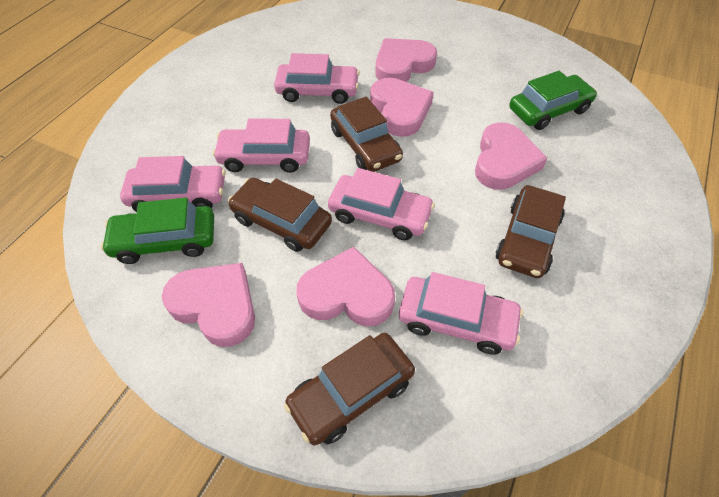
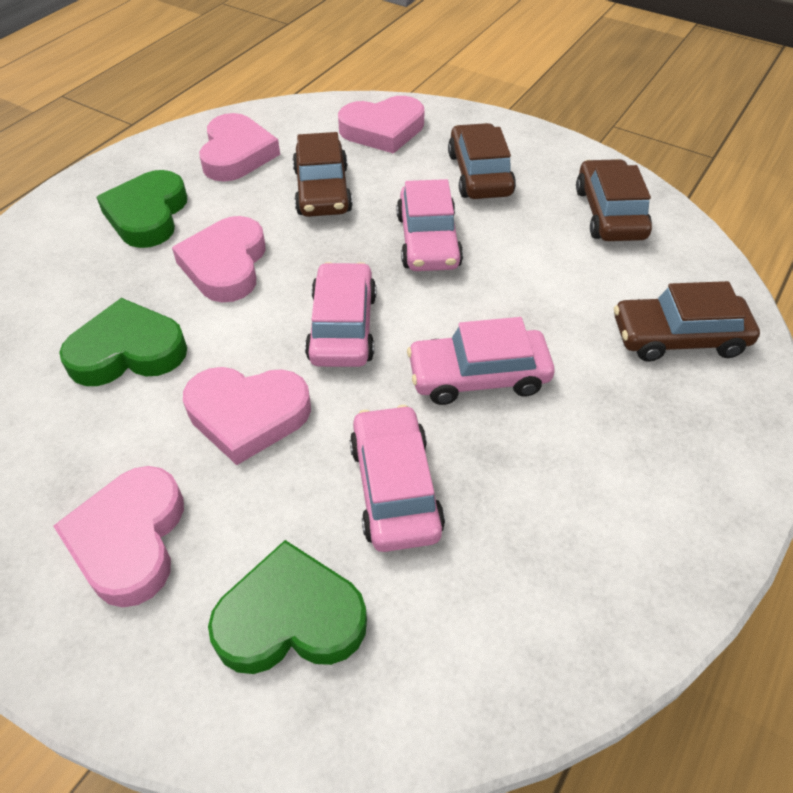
green car: [101,198,214,264] [509,71,597,130] = 2 -> none = 0
green heart: none = 0 -> [59,298,187,386] [97,170,187,248] [208,540,367,674] = 3
pink car: [120,156,226,212] [213,118,310,173] [274,53,360,104] [328,168,435,240] [399,272,523,355] = 5 -> [305,262,376,367] [350,405,445,552] [397,179,463,271] [407,317,555,405] = 4

